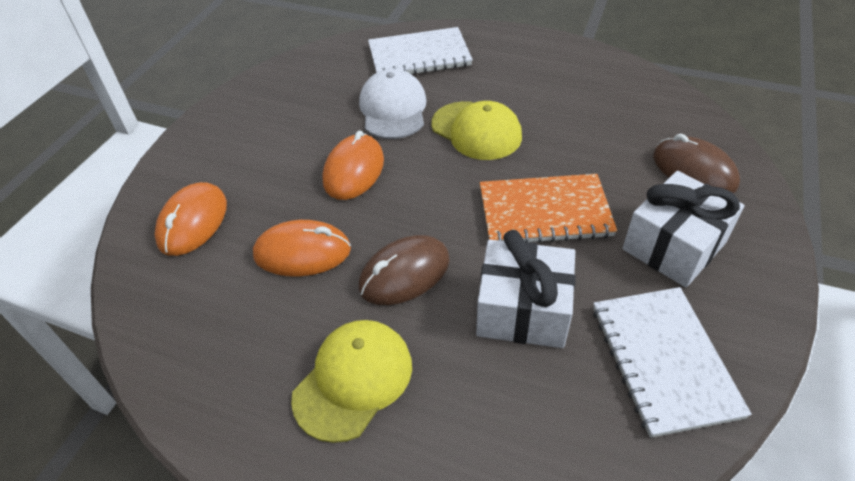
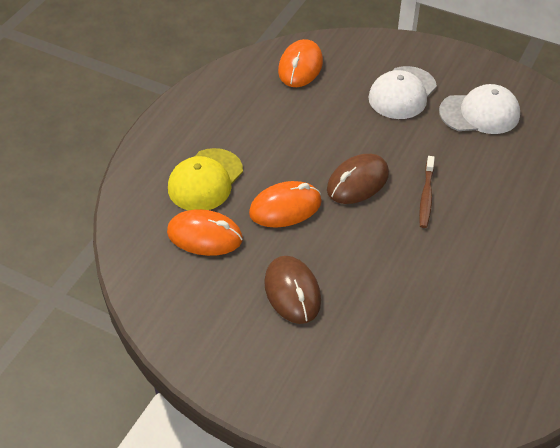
brown toothbrush: none = 0 -> [419,156,435,228] = 1
orange notebook: [480,174,617,243] = 1 -> none = 0
white cap: [359,69,426,139] = 1 -> [368,66,437,119] [439,84,520,134] = 2
white gift: [476,230,576,348] [623,171,744,287] = 2 -> none = 0
white notebook: [368,27,473,74] [593,287,752,438] = 2 -> none = 0
yellow cap: [291,320,412,443] [431,101,522,160] = 2 -> [168,148,243,210] = 1

